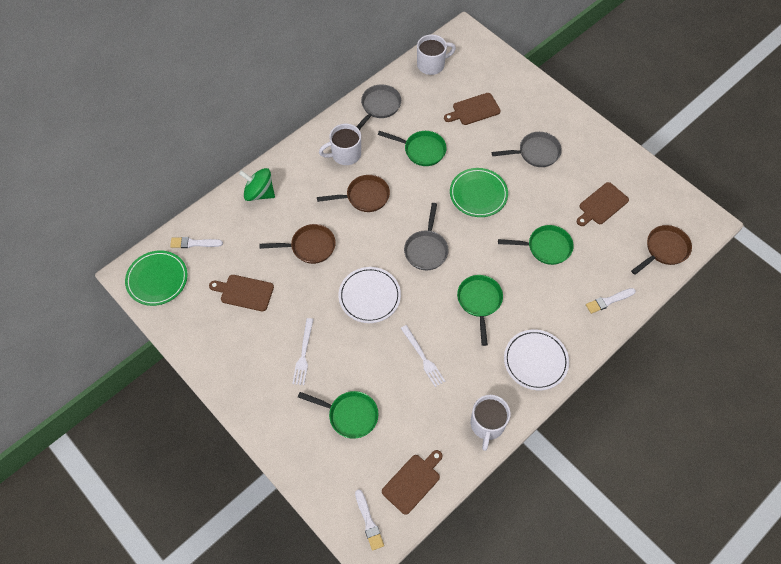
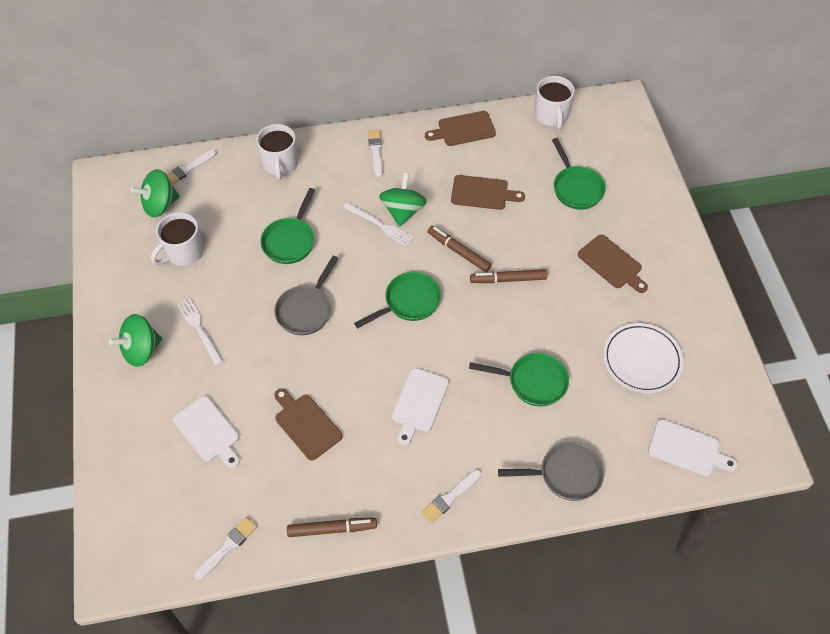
brown marker: none = 0 -> [287,518,377,537] [427,226,492,272] [470,269,547,283] = 3
brown pan: [259,224,336,264] [317,175,390,212] [631,225,692,275] = 3 -> none = 0
green plate: [125,251,188,306] [450,168,508,217] = 2 -> none = 0
green spinning top: [239,168,275,201] = 1 -> [109,314,162,367] [131,169,180,217] [379,173,427,227] = 3
grey pan: [356,84,401,130] [404,203,449,270] [492,132,562,167] = 3 -> [274,256,339,335] [498,442,604,501] = 2
white brush: [170,237,223,248] [355,489,384,551] [586,288,636,314] = 3 -> [167,150,216,184] [194,517,257,580] [368,130,383,177] [421,469,482,523] = 4
white cutting board: none = 0 -> [173,396,240,469] [392,368,449,446] [648,419,738,476] = 3
white plate: [338,267,401,323] [504,329,569,390] = 2 -> [603,323,683,393] = 1

